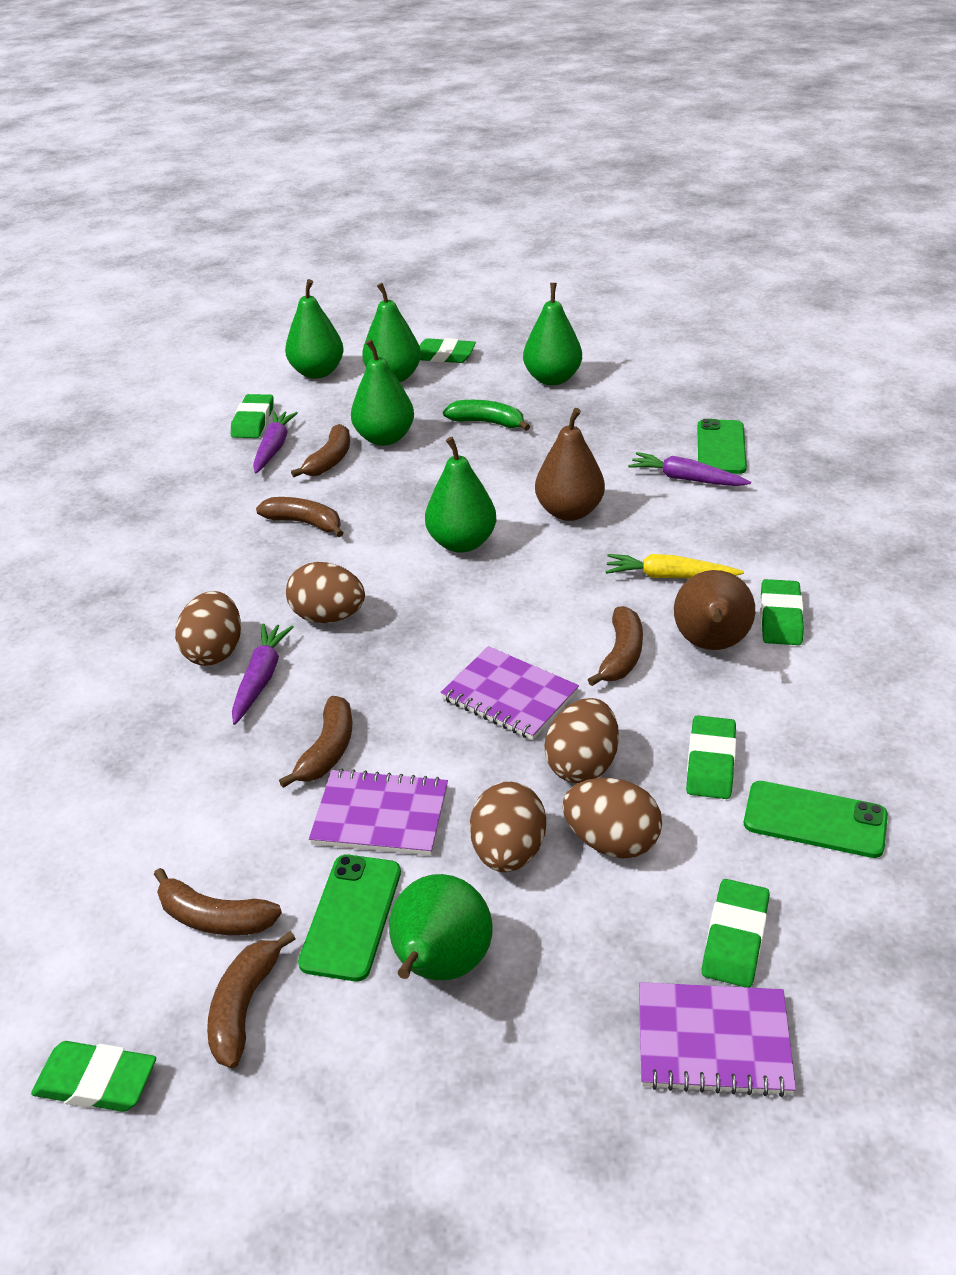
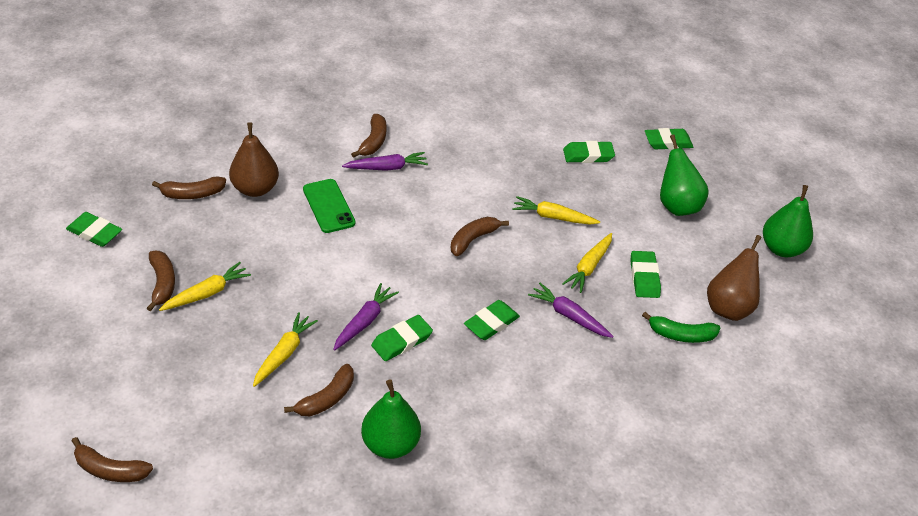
brown egg: [175,591,241,666] [286,562,365,623] [470,782,546,872] [544,698,619,783] [562,778,662,858] = 5 -> none = 0
green pear: [285,279,344,379] [351,339,414,446] [362,283,421,382] [389,874,493,980] [425,437,497,553] [523,283,582,385] = 6 -> [361,379,421,459] [660,135,709,216] [763,185,813,257] = 3
green phone: [298,855,401,981] [697,419,747,474] [744,781,888,858] = 3 -> [303,179,355,233] = 1
purple notebook: [309,769,448,856] [440,646,579,740] [639,982,796,1097] = 3 -> none = 0
yellow carrot: [605,554,744,579] = 1 -> [159,262,251,311] [253,312,318,387] [512,196,600,225] [562,233,612,293] = 4

